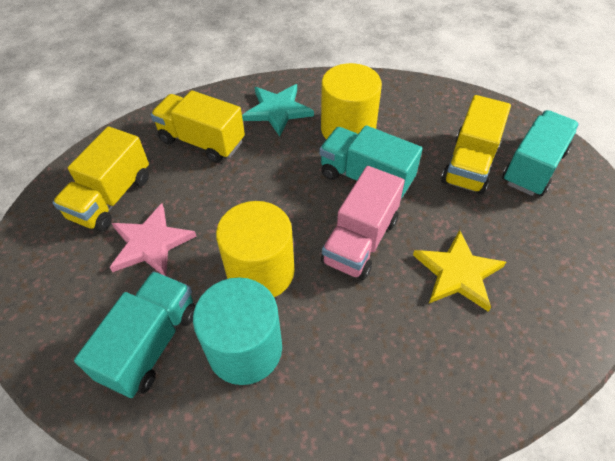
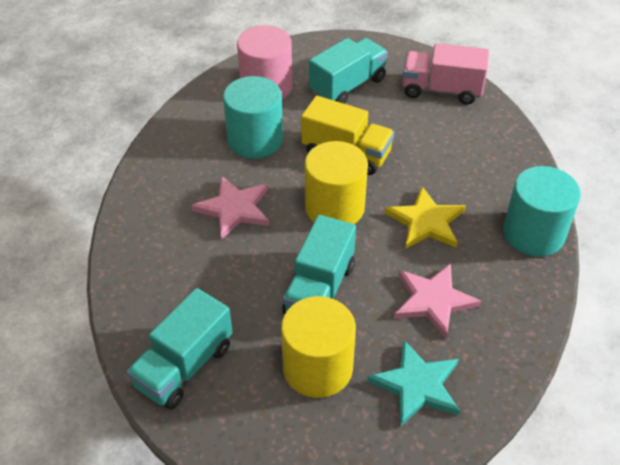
pink cylinder: none = 0 -> [237,25,292,99] = 1
pink star: [110,203,196,276] = 1 -> [192,176,269,240] [394,263,482,338] = 2
turquoise cylinder: [193,277,282,385] = 1 -> [223,76,283,159] [503,166,581,257] = 2
yellow truck: [53,127,149,232] [150,90,245,163] [441,95,511,195] = 3 -> [301,96,394,175] = 1

